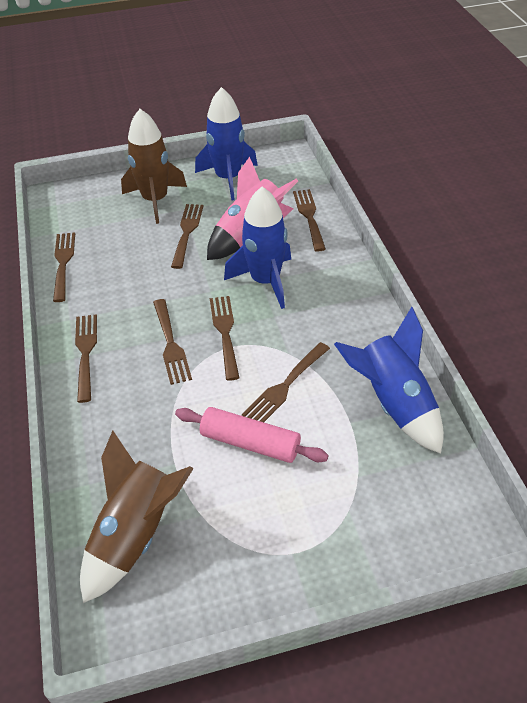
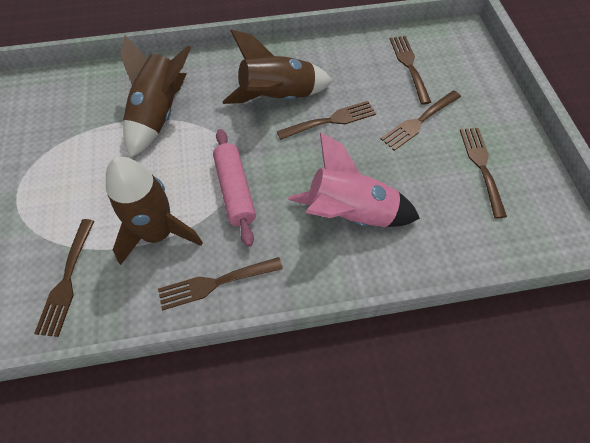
blue rocket: [195,87,258,201] [224,186,291,309] [334,307,444,454] = 3 -> none = 0
brown fork: [53,232,75,302] [75,314,97,403] [153,299,192,385] [171,204,203,269] [210,296,239,381] [242,342,330,422] [293,189,326,252] = 7 -> [34,219,95,337] [158,257,283,311] [277,101,376,140] [381,90,461,151] [390,36,431,105] [460,128,507,218] = 6
brown rocket: [80,430,194,603] [121,109,187,224] = 2 -> [106,157,203,265] [121,35,191,158] [223,29,332,104] = 3

